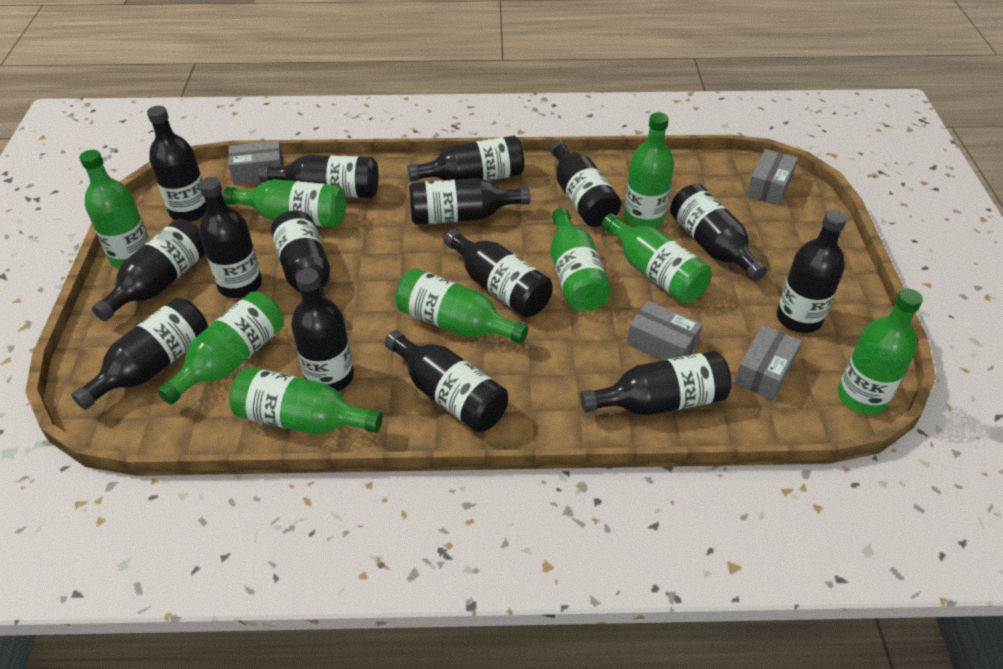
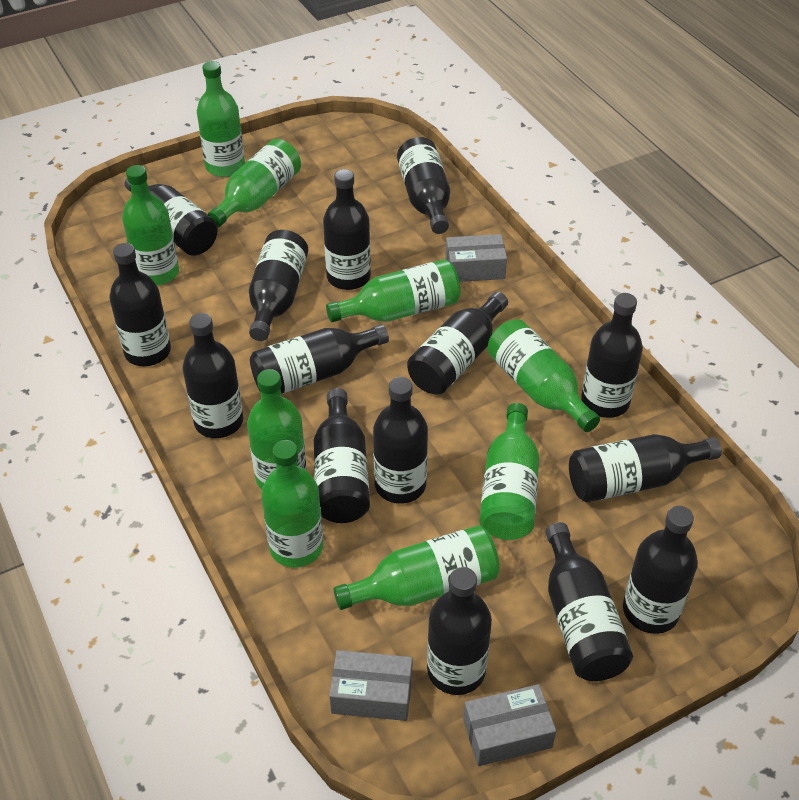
grey box: [228,140,284,185] [627,301,702,361] [734,325,802,400] [747,149,798,205] = 4 -> [329,650,412,721] [445,234,507,282] [463,684,556,766] = 3

